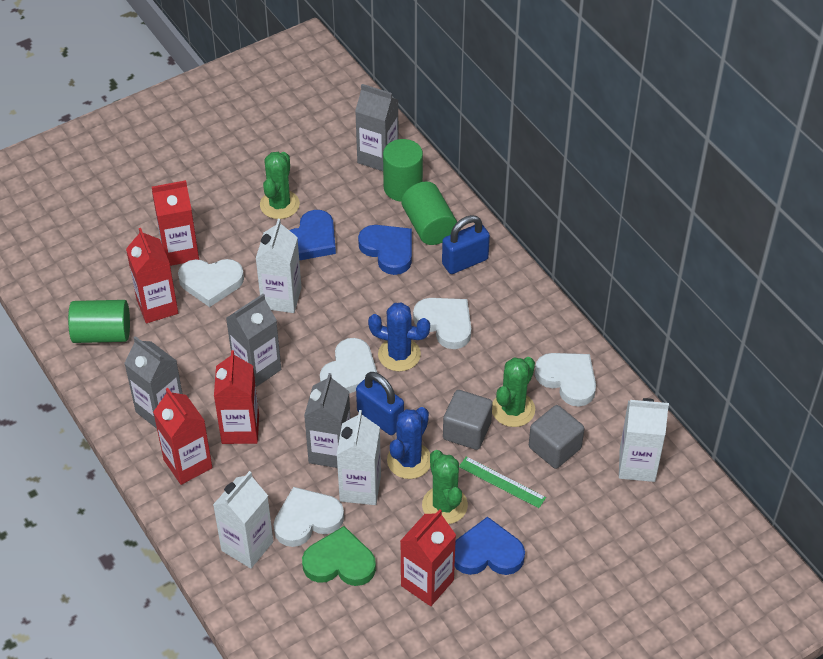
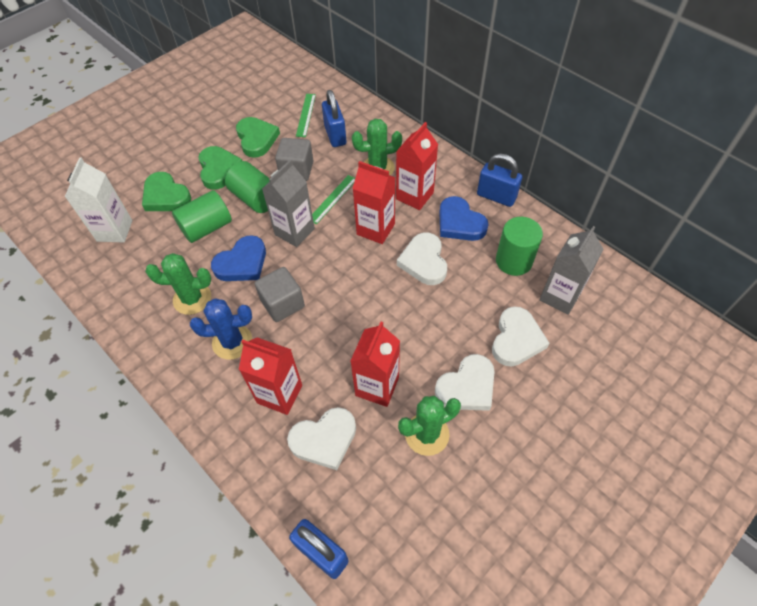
blue cactus: [368,302,430,371] [387,407,430,479] = 2 -> [190,298,252,360] = 1
blue heart: [289,210,336,260] [358,225,412,275] [455,516,525,575] = 3 -> [211,235,266,281] [439,196,489,241] = 2
blue padlock: [356,372,404,435] [442,215,490,274] = 2 -> [289,519,349,579] [322,90,346,147] [477,154,522,207] = 3
green heart: [302,526,376,586] = 1 -> [142,172,191,211] [198,146,242,190] [236,117,280,158] = 3
green ruler: [459,456,546,508] = 1 -> [296,94,316,137] [312,175,355,225] = 2
grey carton: [124,336,182,429] [226,294,281,387] [304,373,350,468] [355,84,399,171] = 4 -> [262,159,315,247] [540,226,604,315] = 2
red carton: [126,228,178,323] [152,180,199,266] [153,388,212,485] [214,350,259,444] [400,509,456,606] = 5 -> [239,337,302,415] [350,322,400,407] [353,161,395,244] [396,122,438,210] = 4
white carton: [213,471,273,568] [256,219,302,313] [337,410,381,505] [619,398,669,482] = 4 -> [65,157,132,242] = 1
white heart: [178,259,244,307] [274,487,344,547] [320,338,377,393] [413,298,471,349] [535,353,596,407] = 5 -> [287,407,356,470] [397,233,447,285] [435,354,495,411] [492,306,550,366] = 4

